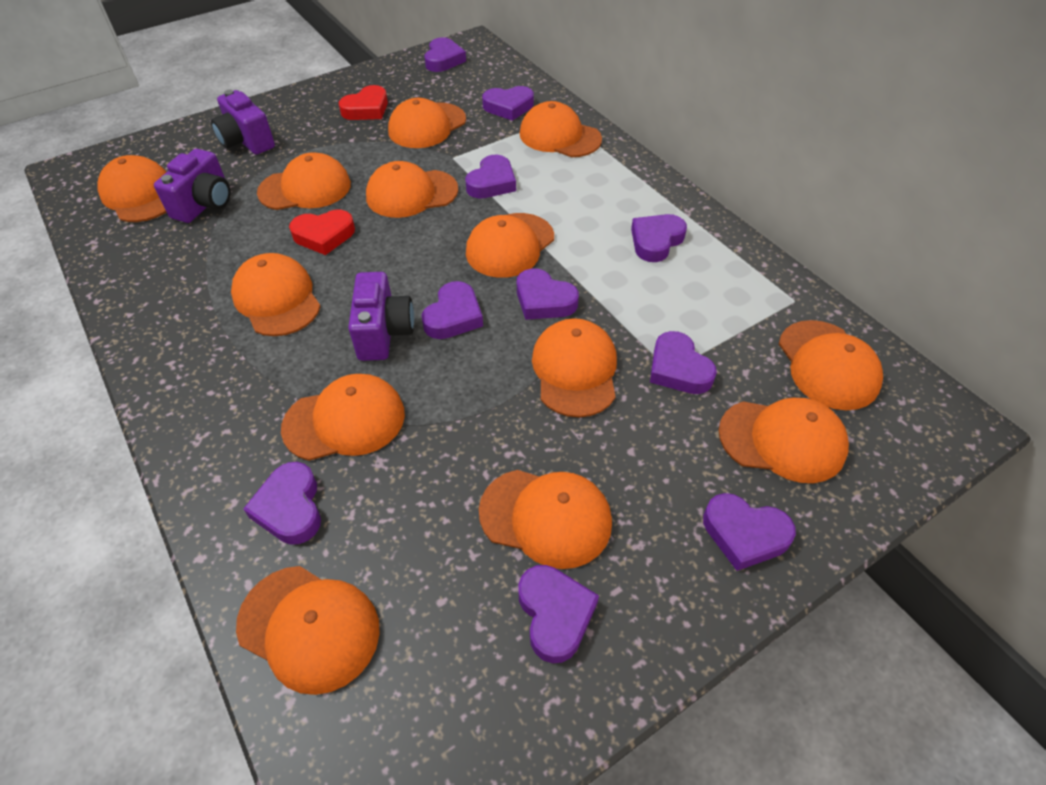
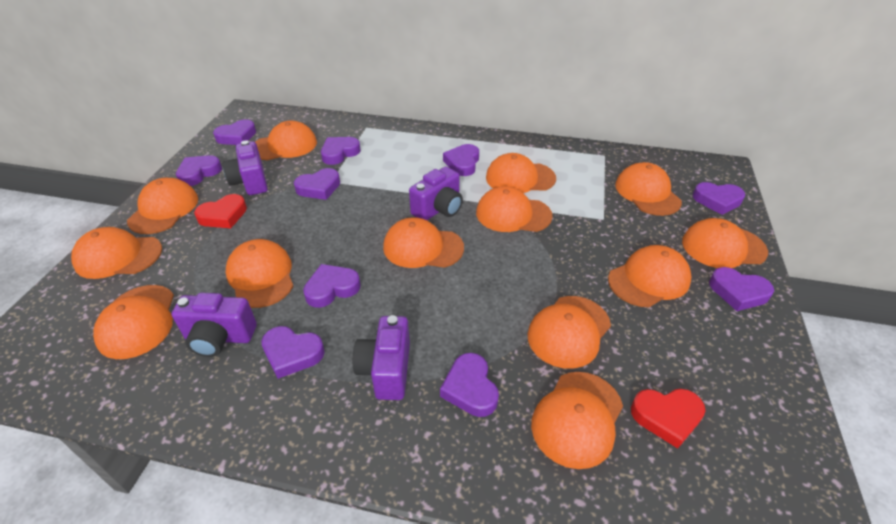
purple camera: [154,149,231,223] [211,90,275,155] [348,272,414,361] = 3 -> [172,293,257,357] [222,140,268,195] [353,315,410,400] [409,167,463,220] = 4

